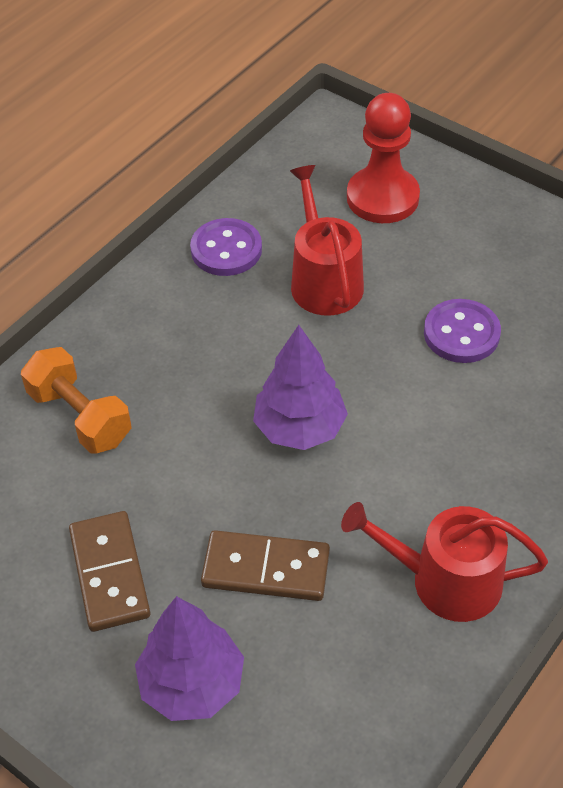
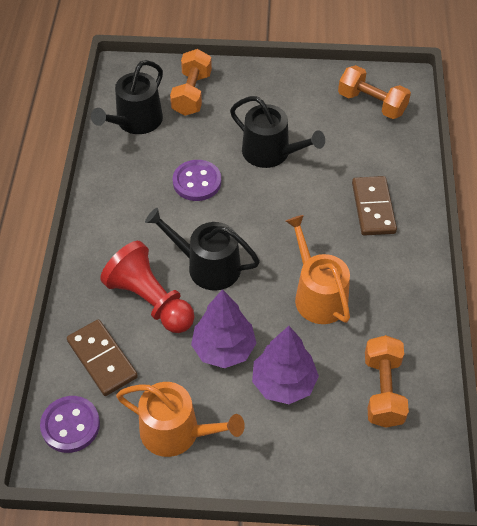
black watering can: none = 0 -> [91,60,163,134] [145,208,260,290] [230,96,325,168] = 3
orange dumbbell: [21,347,131,454] = 1 -> [170,49,212,116] [338,65,411,119] [365,335,409,428] = 3
orange watering can: none = 0 -> [116,382,245,457] [286,215,350,324] = 2
red watering can: [290,165,364,316] [341,502,548,622] = 2 -> none = 0

